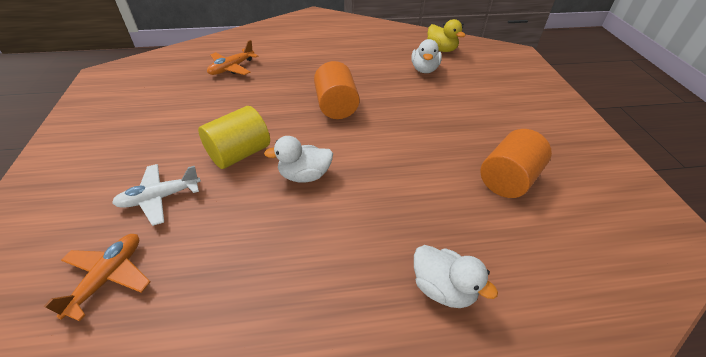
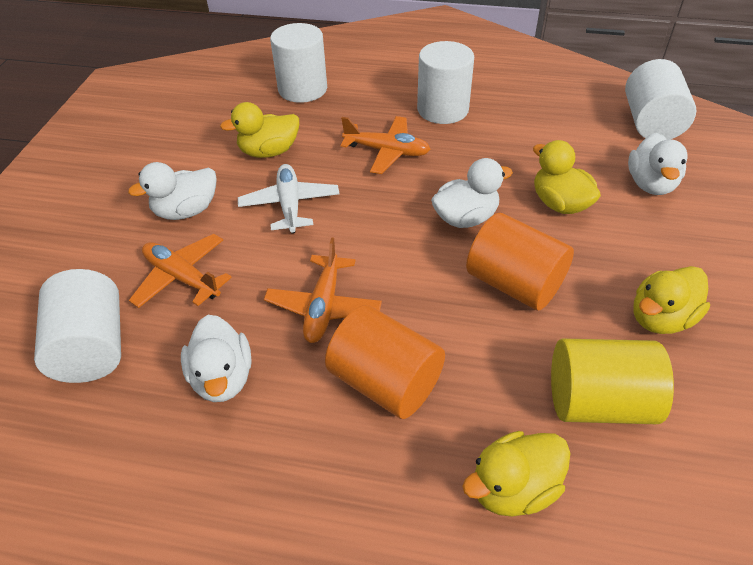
orange plane: [44,234,151,321] [207,40,258,75] = 2 -> [129,234,232,308] [264,237,382,343] [340,116,431,174] = 3
white cylinder: none = 0 -> [34,269,121,383] [270,23,327,103] [417,41,474,124] [625,59,697,139] = 4
white duck: [264,136,333,182] [411,39,442,73] [414,245,498,308] = 3 -> [128,162,217,220] [181,315,252,402] [431,158,513,228] [628,133,688,195] = 4
yellow duck: [427,19,466,52] = 1 -> [220,102,299,158] [462,431,570,517] [533,140,601,214] [633,266,710,334] = 4

